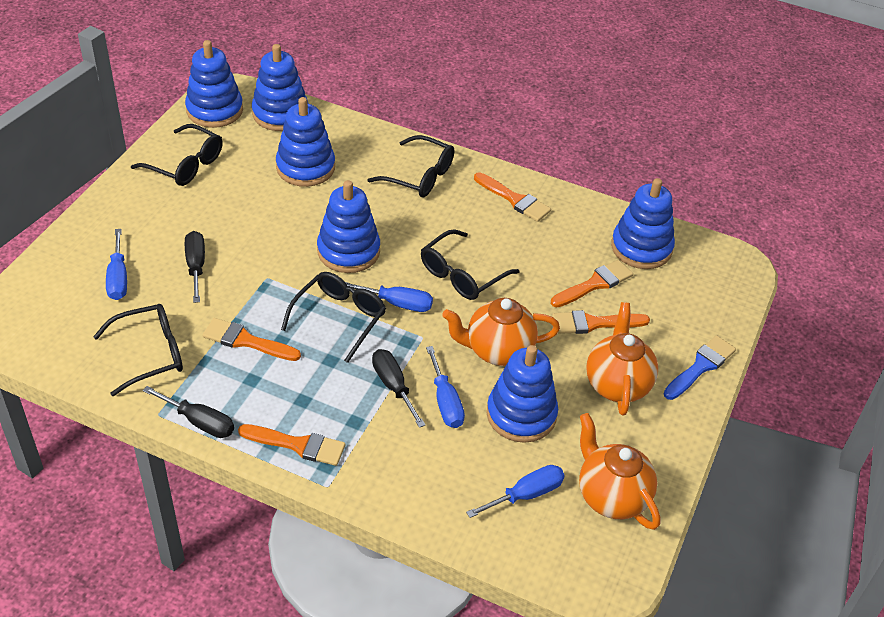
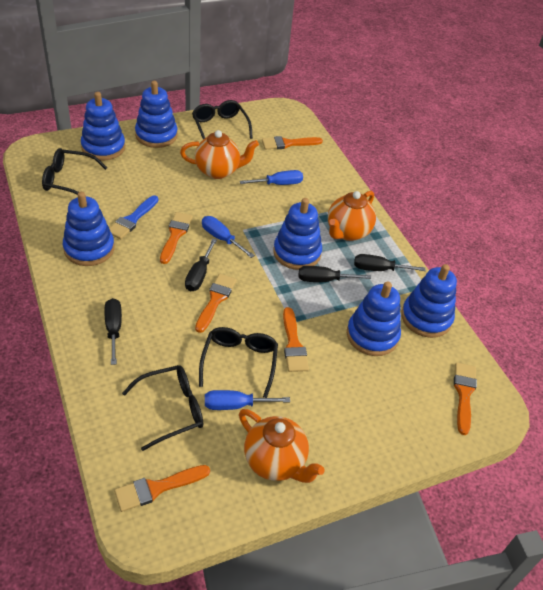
black glasses: [93,304,183,396] [131,124,223,186] [281,272,386,363] [367,135,454,197] [421,229,519,300] = 5 -> [42,148,107,195] [122,365,203,451] [192,100,253,140] [199,327,278,398] = 4
black screwdriver: [143,386,234,438] [185,231,205,303] [372,349,425,428] = 3 -> [104,298,122,365] [185,239,217,291] [299,266,371,282] [354,254,426,271] = 4
blue screwdriver: [106,229,127,300] [345,282,433,312] [426,346,465,428] [466,465,565,518] = 4 -> [202,216,255,258] [205,390,290,410] [240,170,303,185] = 3
orange brush: [202,318,301,361] [238,424,345,466] [474,172,551,222] [551,260,633,307] [552,310,650,334] = 5 -> [114,465,210,512] [160,212,193,264] [195,274,237,333] [262,136,323,149] [283,307,309,372] [454,362,477,435] = 6

